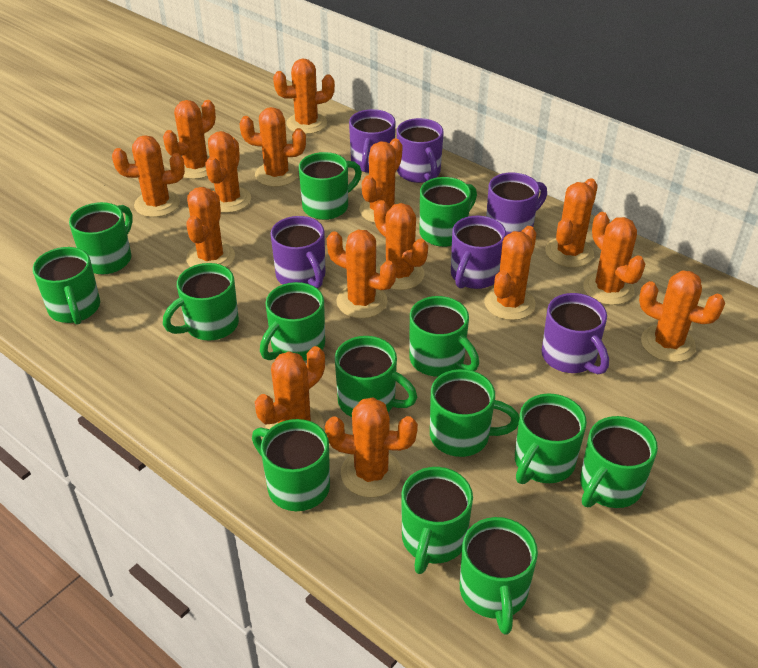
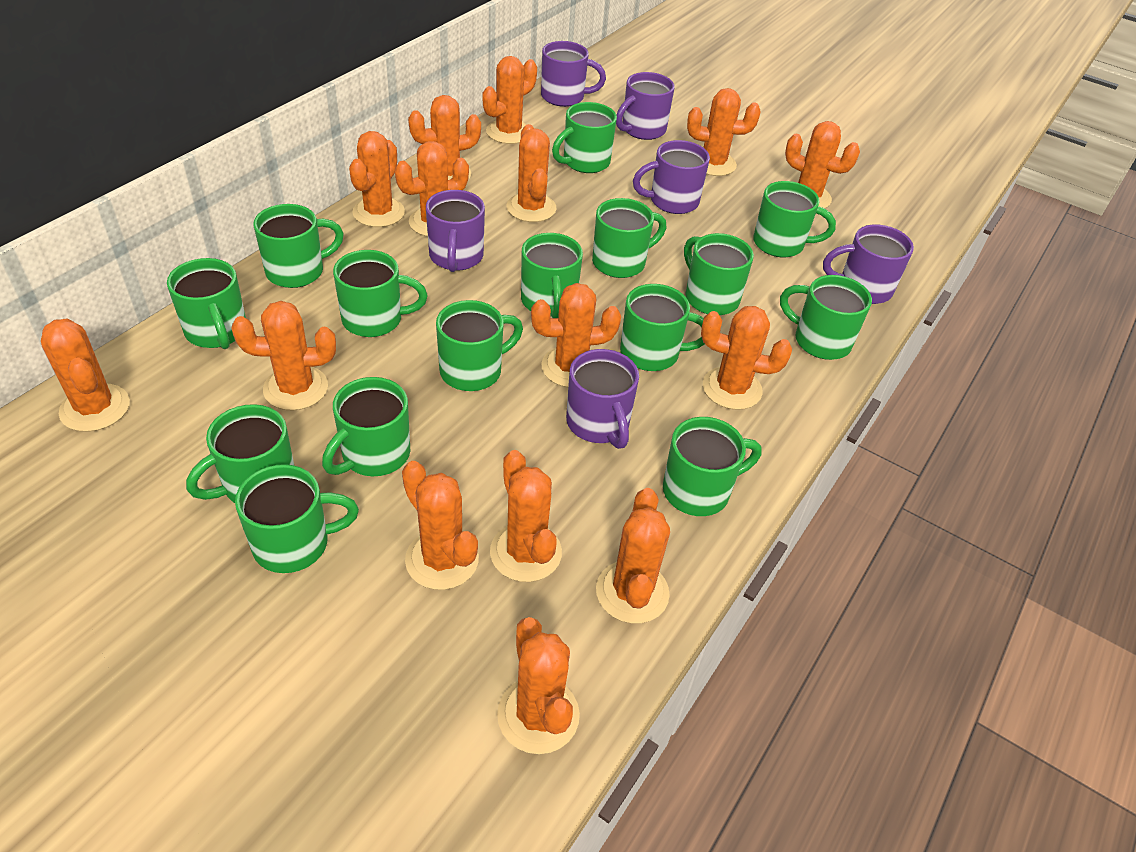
green mug: [33,247,100,325] [69,202,133,274] [163,263,239,341] [252,419,330,511] [260,282,325,361] [299,152,362,220] [335,336,417,417] [401,467,473,574] [410,296,479,377] [419,177,477,247] [430,369,519,457] [460,517,538,635] [515,394,587,484] [580,416,658,508] = 14 -> [167,258,246,349] [186,404,294,503] [235,464,359,573] [253,204,344,288] [322,377,410,476] [333,250,428,337] [436,300,523,391] [521,233,583,318] [552,102,617,173] [592,198,666,278] [620,284,704,371] [663,417,762,516] [684,233,754,315] [753,181,836,257] [780,275,872,360] = 15

